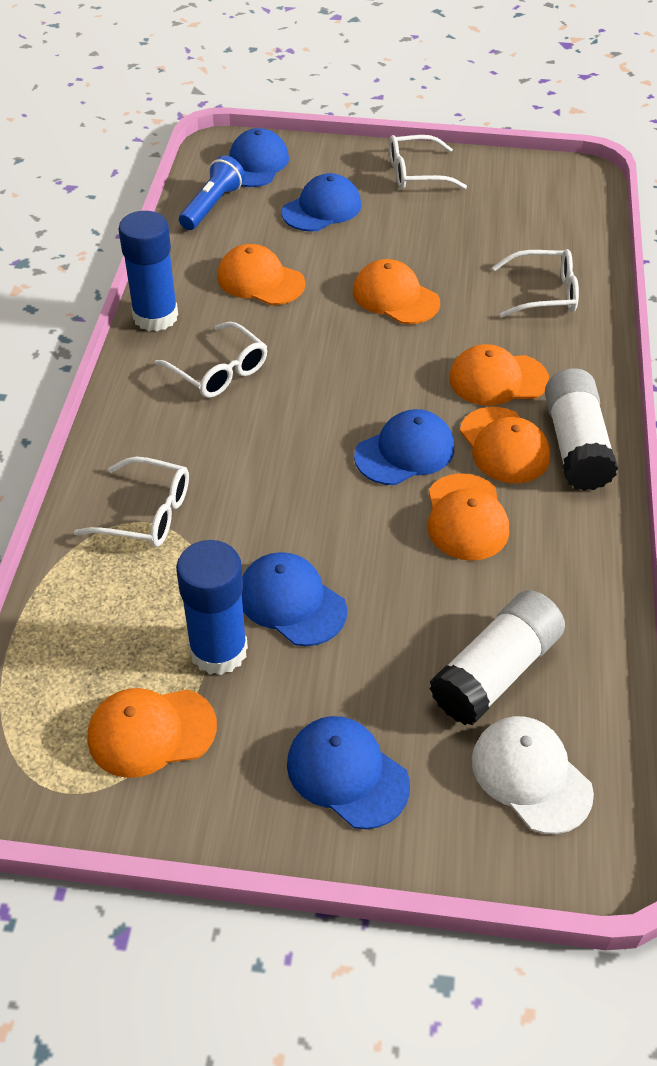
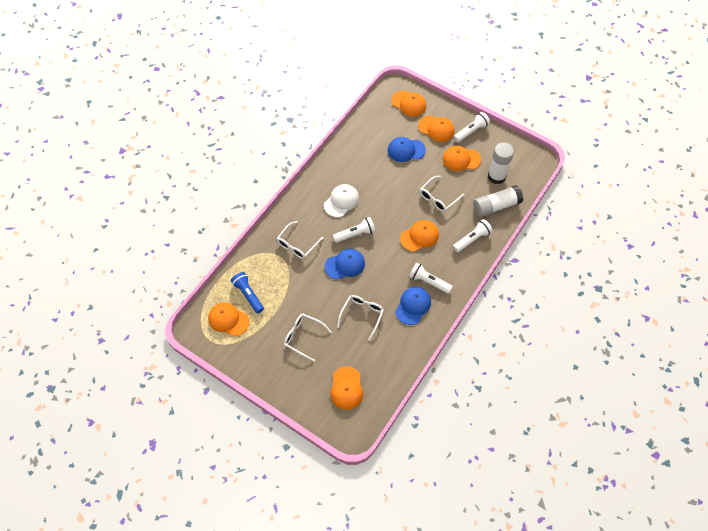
blue cap: [229,128,289,187] [242,552,347,646] [281,173,361,232] [287,716,410,829] [354,409,454,485] = 5 -> [324,249,365,280] [388,137,426,162] [395,287,431,325] = 3
blue glue stick: [118,211,178,331] [176,540,248,675] = 2 -> none = 0
white flashlight: none = 0 -> [333,217,376,243] [409,263,453,294] [453,219,493,252] [454,112,490,142] = 4

